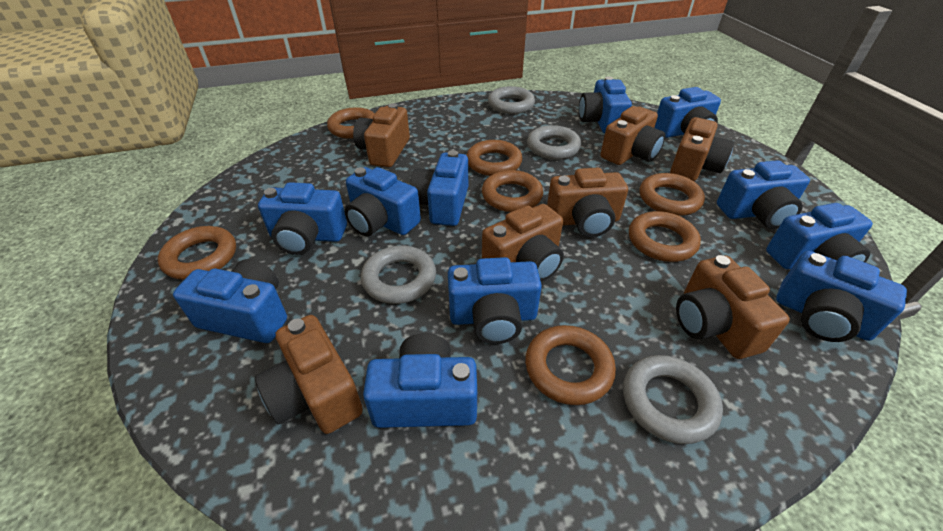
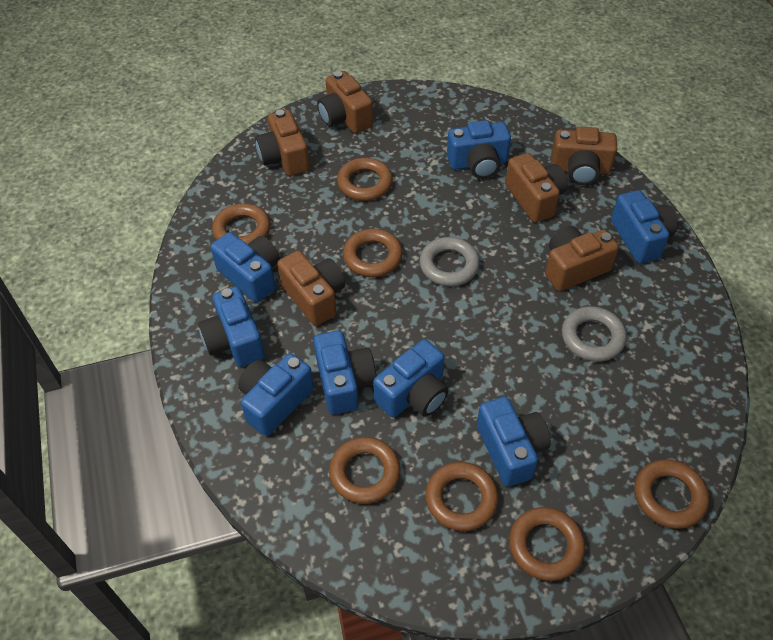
blue camera: [173,259,287,343] [258,182,347,255] [344,167,421,236] [363,333,477,428] [410,150,468,226] [448,257,542,344] [579,76,632,133] [654,87,721,138] [717,160,810,229] [766,203,873,269] [776,251,907,342] = 11 -> [198,287,265,367] [211,232,280,303] [238,353,314,436] [314,330,376,415] [373,339,448,417] [447,120,511,179] [477,397,551,487] [611,190,678,263] = 8
brown camera: [255,315,363,434] [353,103,410,167] [482,204,564,282] [547,168,628,237] [600,106,665,165] [670,117,734,181] [676,255,790,359] = 7 -> [255,109,310,176] [277,251,345,326] [317,71,373,133] [505,153,567,222] [545,226,619,291] [551,127,617,185] = 6
grey ring: [361,245,436,304] [488,86,535,114] [527,125,581,159] [623,355,723,444] = 4 -> [420,237,480,286] [562,306,627,362] = 2

